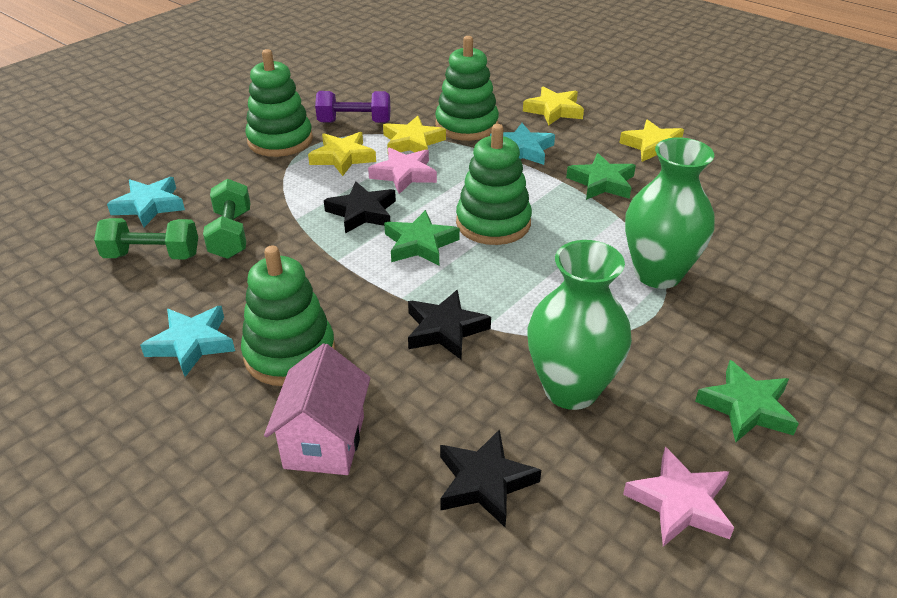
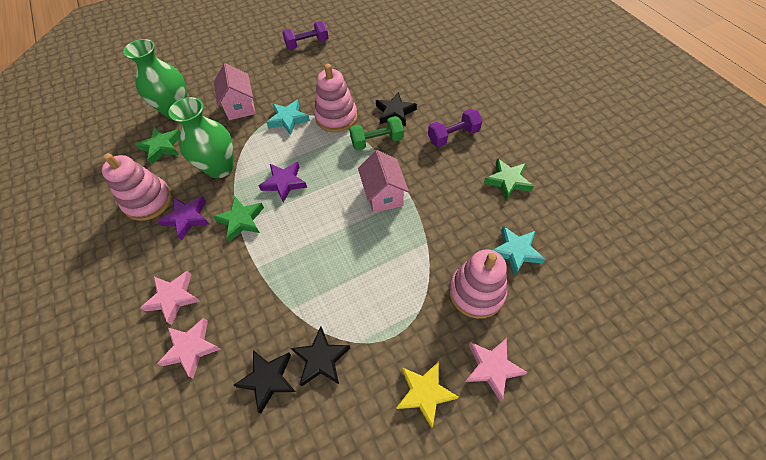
green dumbbell: [94,218,198,259] [203,179,250,259] = 2 -> [349,116,404,150] = 1
green stacking toy: [241,245,335,386] [245,49,313,157] [435,36,499,141] [456,124,532,245] = 4 -> none = 0
pink house: [264,343,370,475] = 1 -> [214,63,256,120] [358,150,409,213] = 2
pink stacking toy: none = 0 -> [102,153,172,221] [314,64,357,132] [449,249,507,319] = 3
pink star: [368,147,437,194] [623,447,734,547] = 2 -> [140,271,200,325] [157,318,221,378] [465,338,528,402] = 3
purple dumbbell: [315,91,390,123] = 1 -> [282,21,328,50] [428,109,482,147] = 2
purple star: none = 0 -> [157,196,209,240] [259,162,307,203] = 2
turquoise star: [107,177,185,227] [140,306,235,377] [490,123,555,165] = 3 -> [266,100,310,135] [493,226,545,276] = 2
yellow star: [308,132,376,176] [383,116,446,152] [523,87,584,125] [619,119,684,162] = 4 -> [396,362,459,428] = 1

